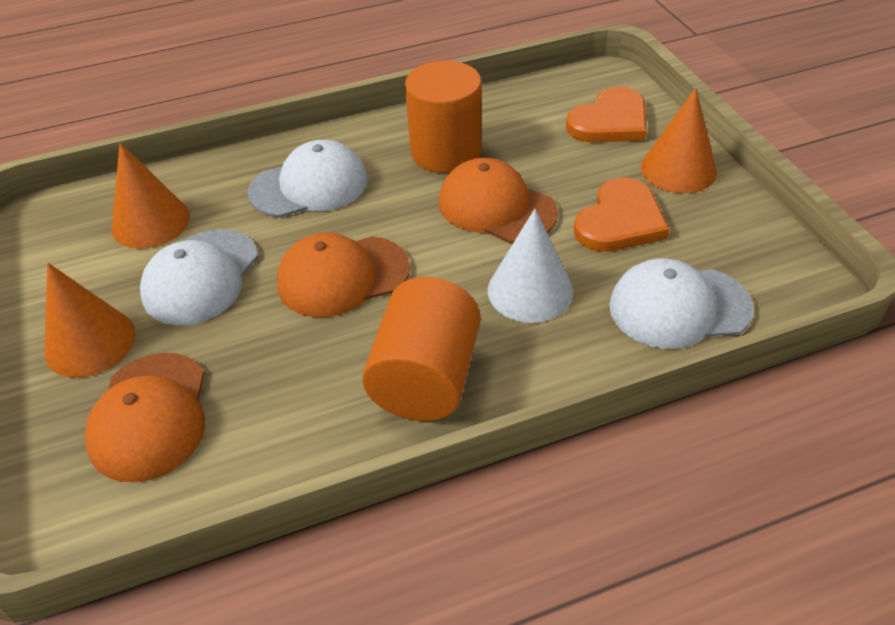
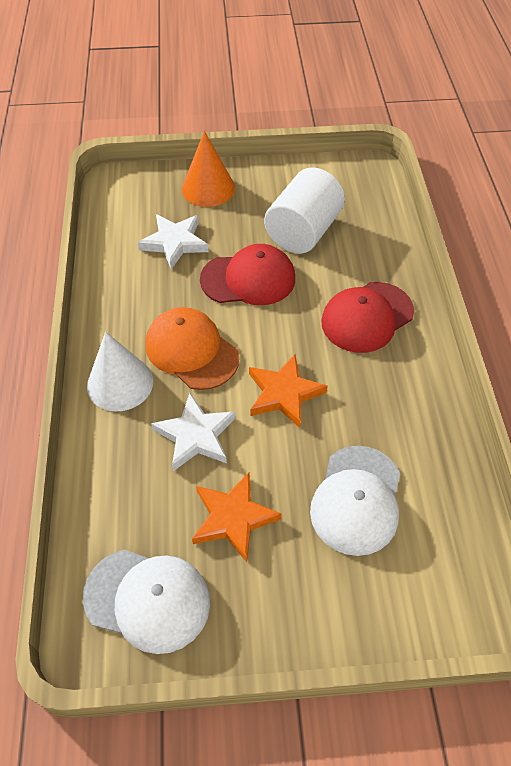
orange cap: [85,353,205,482] [277,233,410,317] [439,158,558,243] = 3 -> [145,307,239,390] = 1
orange cone: [44,263,136,378] [112,142,190,249] [641,88,717,193] = 3 -> [182,131,235,207] = 1
orange cylinder: [362,277,480,421] [405,61,482,173] = 2 -> none = 0
orange heart: [566,86,647,143] [574,178,669,252] = 2 -> none = 0
orange star: none = 0 -> [192,472,282,562] [249,354,328,428] = 2
red cap: none = 0 -> [200,244,295,305] [321,282,414,353] = 2
white cap: [140,229,258,325] [248,140,368,217] [609,258,754,349] = 3 -> [83,549,210,654] [310,446,400,556] = 2
white cylinder: none = 0 -> [264,167,345,254] = 1
white star: none = 0 -> [138,214,209,269] [151,393,235,471] = 2

